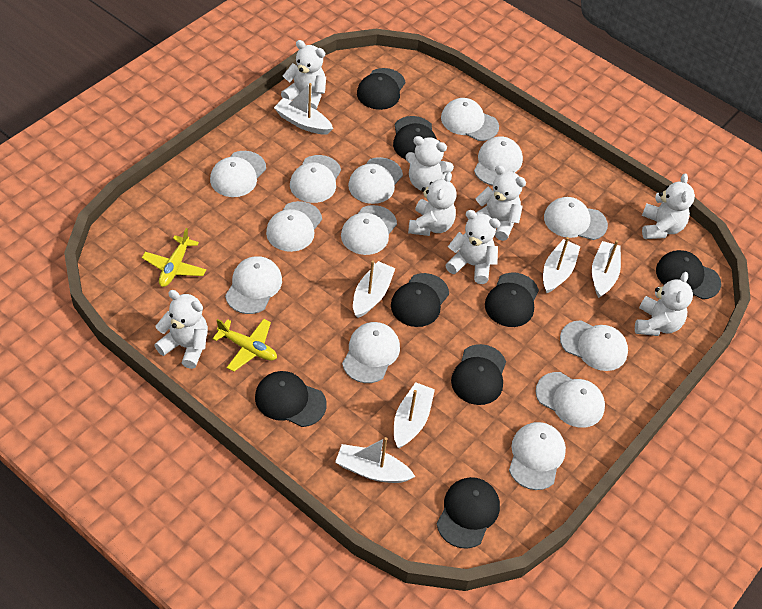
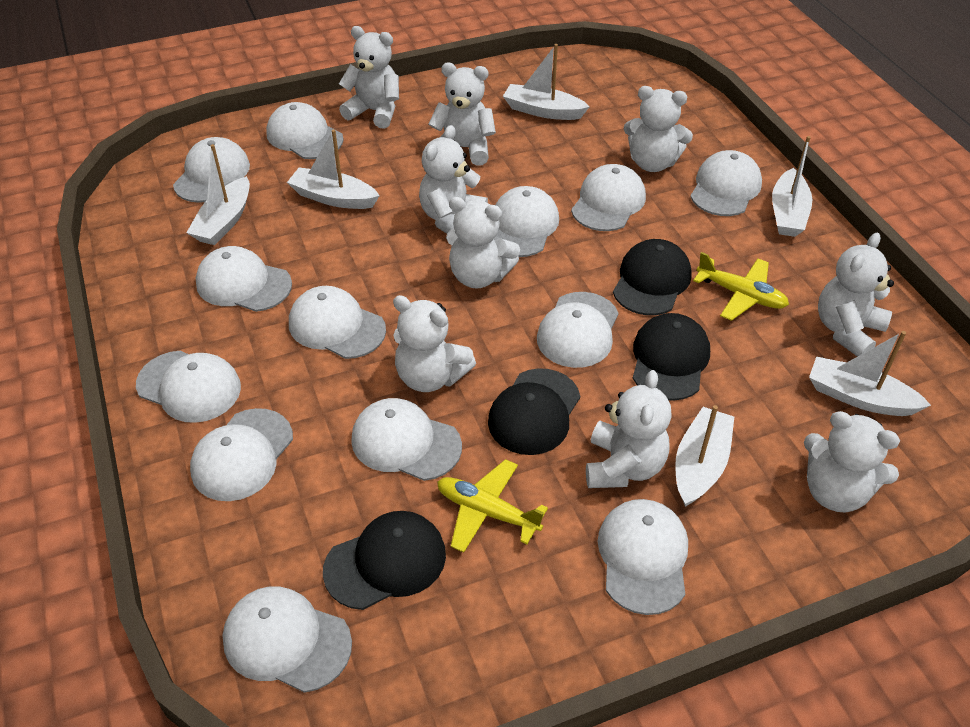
black cap: [255,371,327,427] [357,68,406,110] [391,273,449,327] [393,116,437,160] [437,477,500,549] [451,344,506,405] [485,273,539,327] [656,250,721,299] = 8 -> [323,511,446,610] [488,368,580,455] [613,239,692,315] [632,313,710,401] = 4
white teddy bear: [154,290,208,369] [281,40,326,110] [405,136,454,191] [408,172,457,236] [445,210,501,284] [476,165,526,241] [635,272,693,336] [642,173,695,239] = 8 -> [339,26,399,128] [393,295,476,392] [419,125,488,233] [428,63,496,166] [446,197,520,288] [586,370,671,488] [624,86,693,172] [804,411,900,512] [818,233,894,357] = 9

